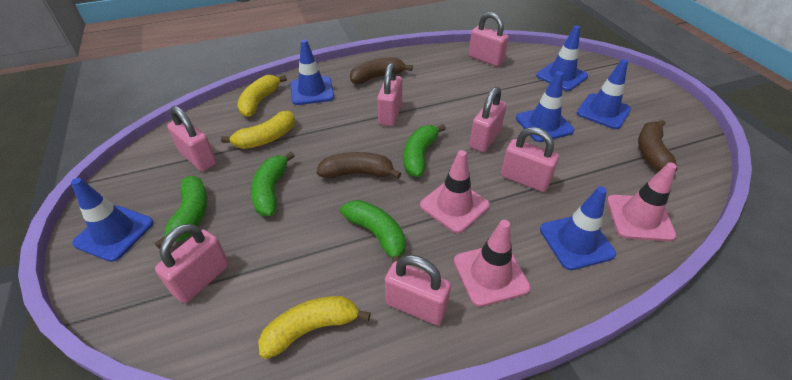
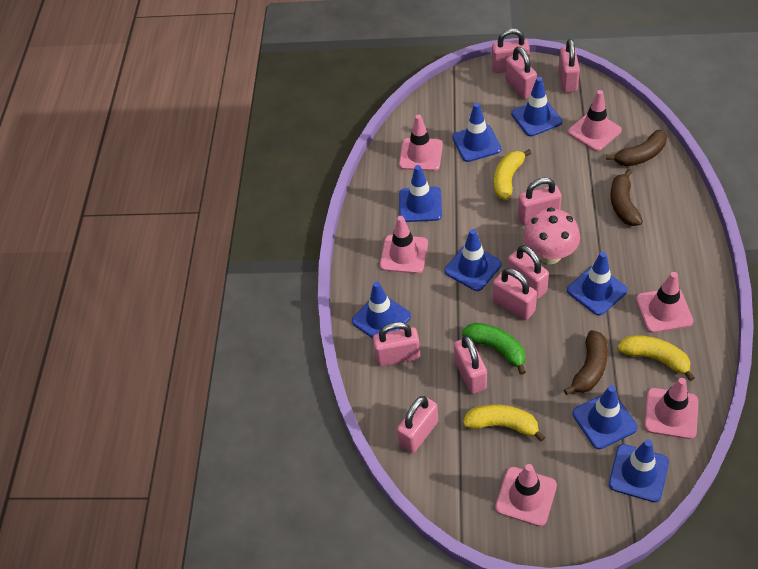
blue traffic cone: [71,178,154,262] [290,39,334,105] [516,71,574,142] [536,26,588,91] [540,186,616,270] [577,59,631,129] = 6 -> [352,281,411,339] [399,165,442,222] [445,229,502,291] [452,103,502,162] [511,77,562,137] [567,252,628,315] [572,385,638,449] [609,439,669,502] = 8
green banana: [155,176,207,249] [251,152,295,216] [340,200,406,264] [404,124,446,177] = 4 -> [462,323,526,375] = 1
pink mushroom: none = 0 -> [523,207,580,264] = 1
pink padlock: [155,224,229,303] [167,106,216,171] [377,63,402,126] [385,255,451,325] [469,12,509,66] [469,87,507,152] [501,127,559,192] = 7 -> [373,322,420,366] [397,396,438,453] [454,336,487,394] [492,28,530,73] [493,268,537,320] [505,47,537,99] [508,245,549,299] [518,177,562,225] [558,39,580,93] = 9
pink traffic cone: [420,150,490,233] [454,220,530,307] [607,162,677,241] = 3 -> [380,216,428,274] [399,115,443,171] [495,464,557,526] [568,90,622,151] [636,272,693,333] [644,378,698,439] = 6

